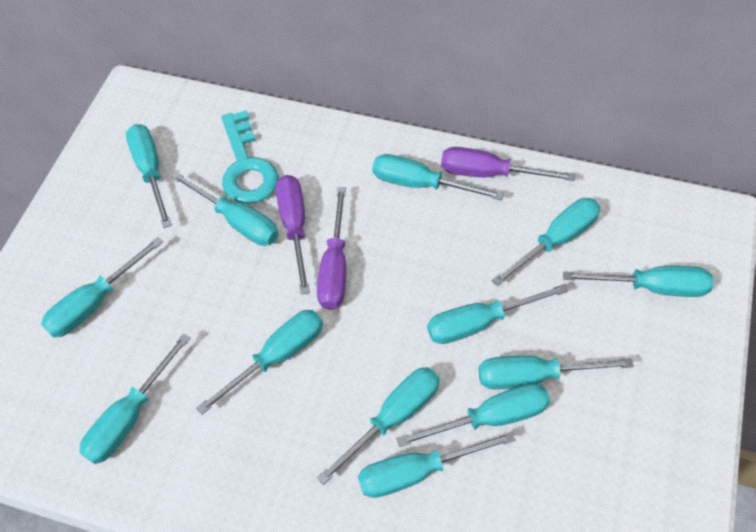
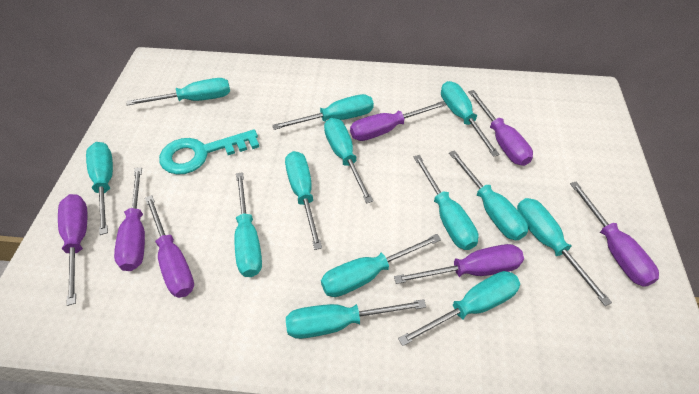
purple screwdriver: [276,175,310,295] [317,187,346,310] [441,147,575,181] = 3 -> [58,194,87,306] [114,167,145,271] [145,195,194,298] [350,101,447,141] [394,244,524,284] [468,90,533,166] [570,182,659,287] = 7

